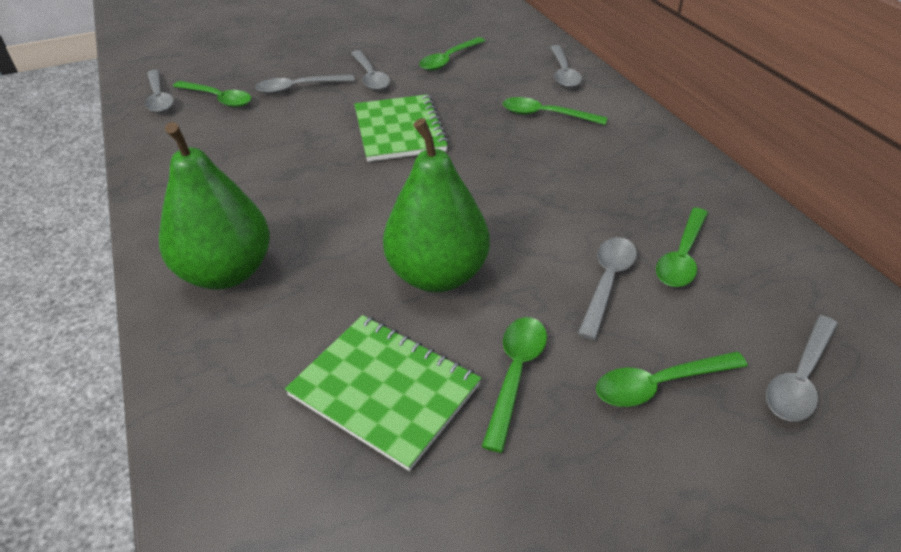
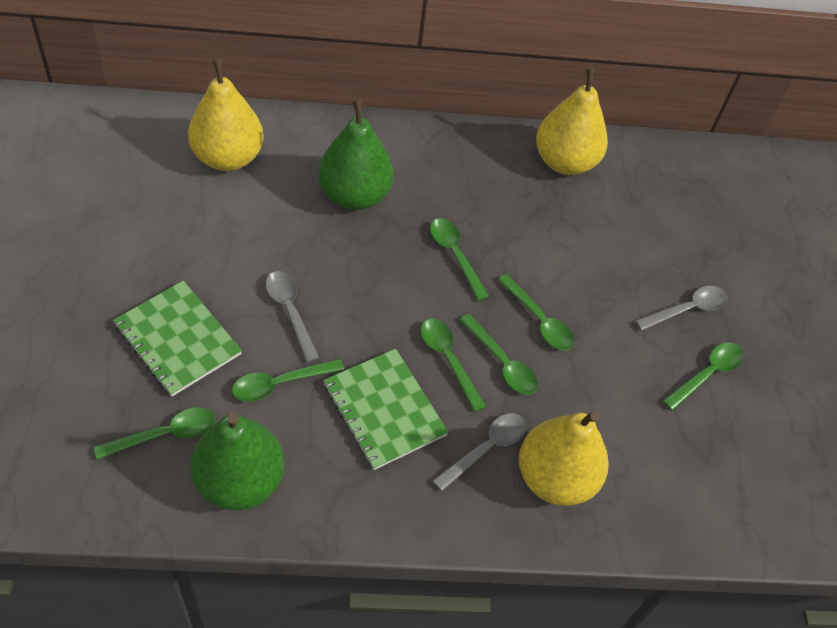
green spoon: [173,81,252,107] [419,37,485,71] [482,317,547,453] [503,97,608,125] [596,352,748,407] [656,208,708,287] = 6 -> [94,407,215,460] [232,358,344,402] [421,319,486,412] [430,218,489,301] [460,314,538,395] [497,274,574,350] [663,343,744,411] = 7
grey spoon: [145,70,174,113] [255,75,355,94] [351,50,390,90] [550,45,582,88] [578,237,637,340] [766,315,838,421] = 6 -> [266,271,319,362] [433,413,527,491] [635,286,728,331] = 3
yellow pear: none = 0 -> [188,57,264,171] [519,411,609,506] [536,66,608,175] = 3

